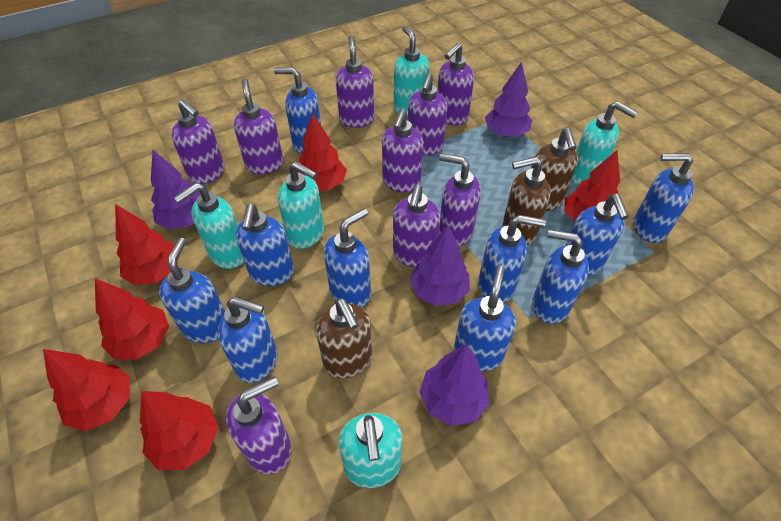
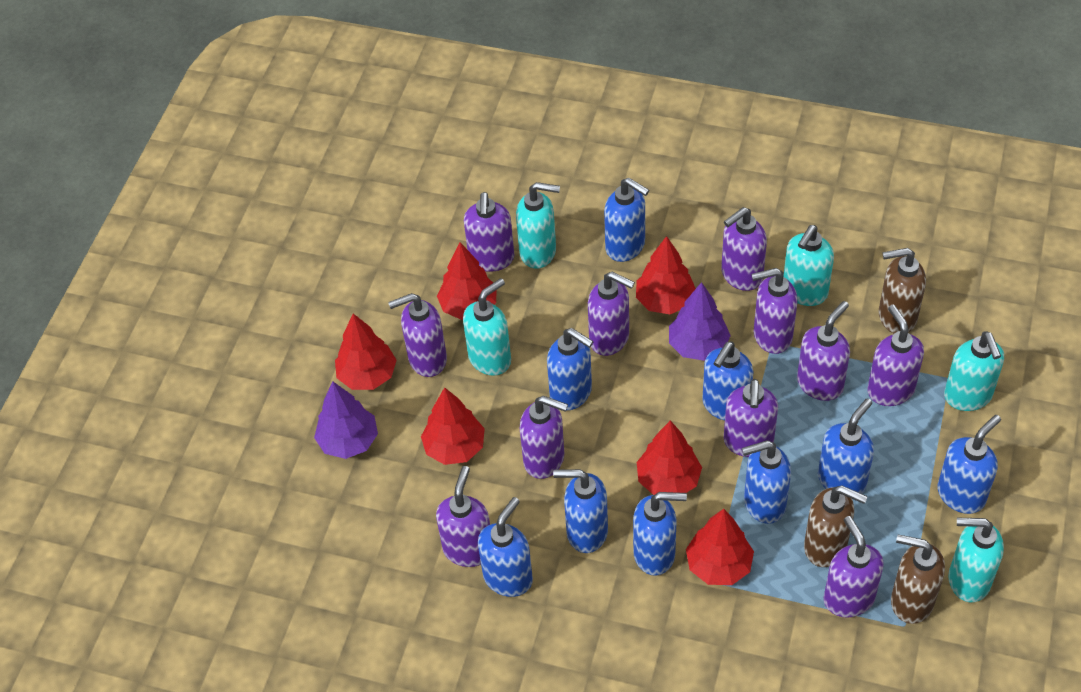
blue soap dispenser: [159,238,225,343] [218,297,278,383] [235,204,294,286] [274,67,321,154] [324,208,371,307] [454,265,516,371] [478,215,546,303] [532,230,589,324] [565,194,629,276] [633,153,694,243] = 10 -> [478,497,533,597] [547,328,594,410] [553,469,608,553] [604,178,649,262] [633,492,687,576] [702,341,754,420] [742,440,791,524] [818,398,874,494] [937,415,1001,514] = 9
purple soap dispenser: [171,99,225,184] [226,376,292,474] [234,79,283,174] [336,36,374,128] [382,109,424,192] [393,184,441,267] [408,73,448,155] [437,43,474,125] [439,153,481,247] = 9 -> [388,293,447,377] [436,466,490,567] [464,192,514,272] [520,396,568,479] [588,272,635,356] [721,207,767,291] [724,379,778,457] [751,268,797,354] [797,301,850,401] [824,516,884,618] [867,305,924,406] = 11
purple tree: [151,150,201,230] [410,224,470,306] [419,344,490,426] [485,62,532,137] = 4 -> [314,382,378,459] [669,282,731,361] = 2

